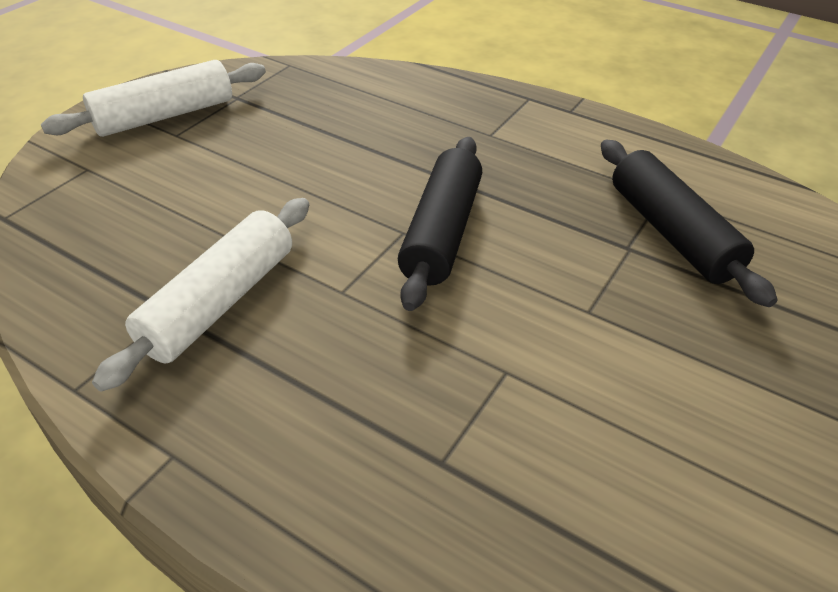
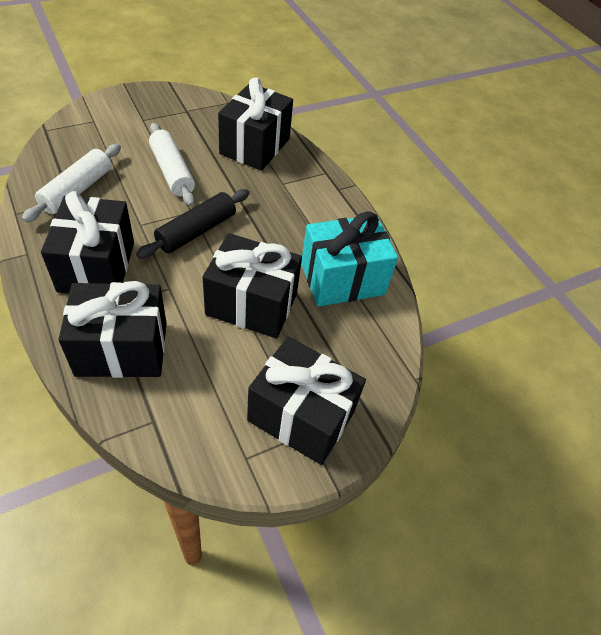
black gift: none = 0 -> [41,191,134,294] [58,281,167,378] [203,233,302,338] [218,77,293,171] [247,337,366,465] = 5
black rolling pin: [398,137,482,311] [601,140,777,307] = 2 -> [136,189,249,259] = 1
turquoise gift: none = 0 -> [301,211,398,307] = 1

